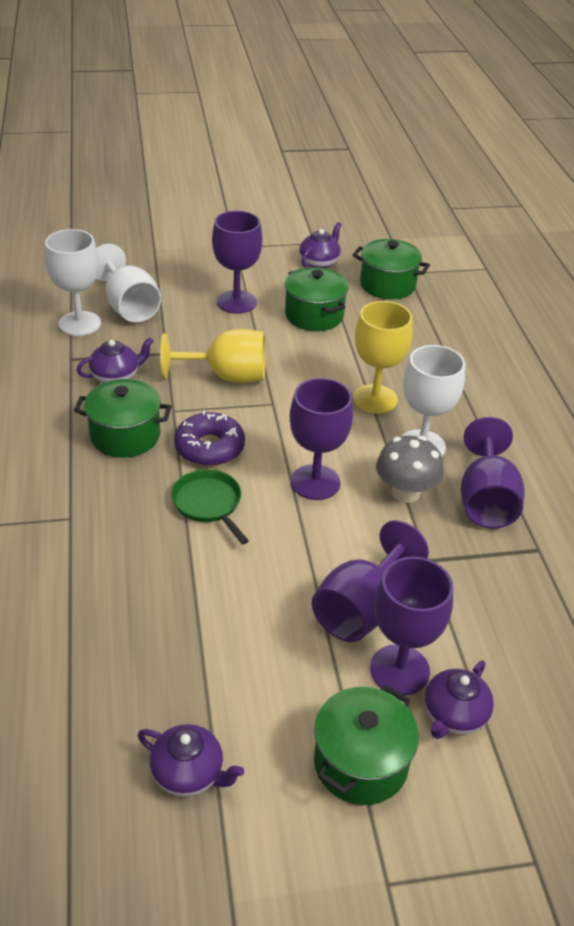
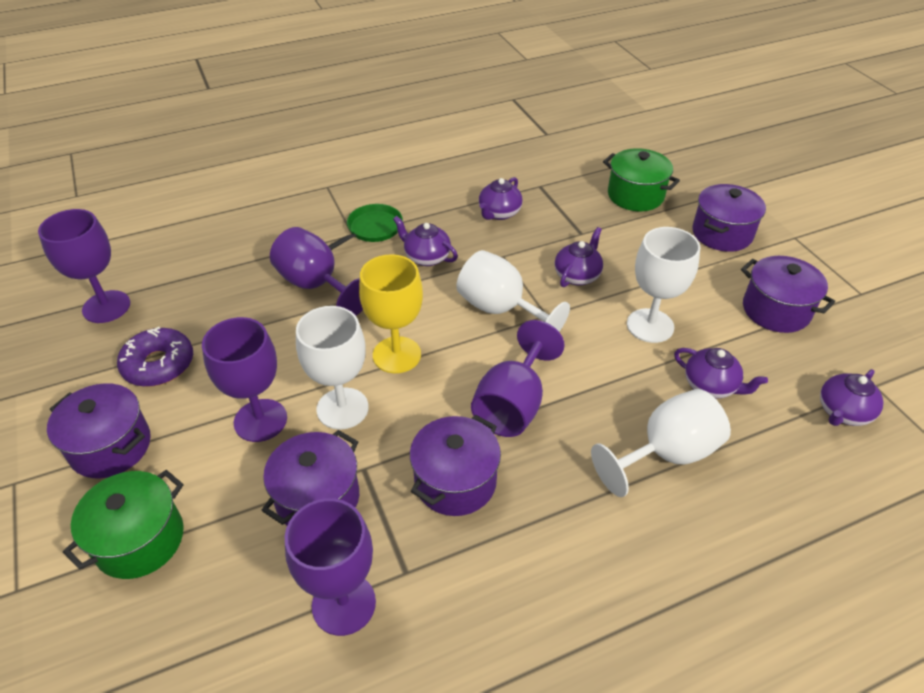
green pot: [74,379,172,458] [285,267,349,331] [314,685,419,805] [353,239,430,299] = 4 -> [63,470,184,579] [603,148,680,211] = 2
grey mushroom: [376,436,444,503] = 1 -> none = 0
purple pot: none = 0 -> [47,383,151,478] [261,430,359,526] [410,415,501,516] [692,184,766,252] [741,256,835,333] = 5
purple teapot: [76,337,154,383] [138,724,244,797] [299,222,342,268] [425,661,494,739] = 4 -> [393,216,458,266] [479,177,523,220] [555,227,603,287] [674,348,768,399] [820,369,884,426] = 5
white goblet: [45,229,101,336] [96,244,161,323] [402,345,465,456] = 3 -> [296,306,369,430] [456,250,570,332] [591,389,731,497] [627,227,700,343] = 4
yellow goblet: [160,329,265,383] [353,301,413,414] = 2 -> [359,254,423,373] = 1

